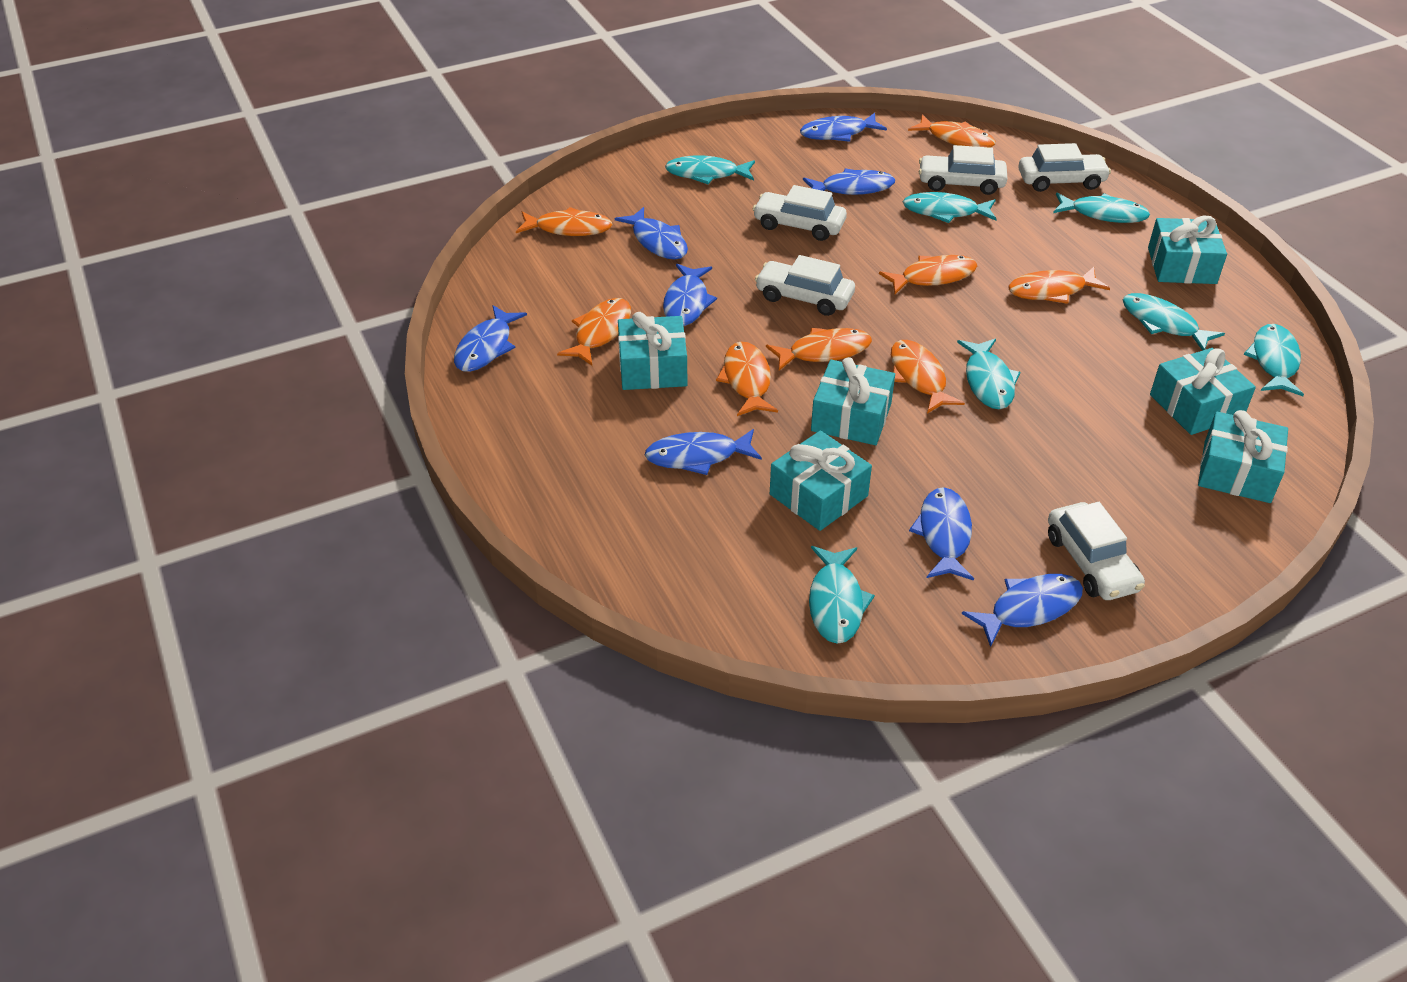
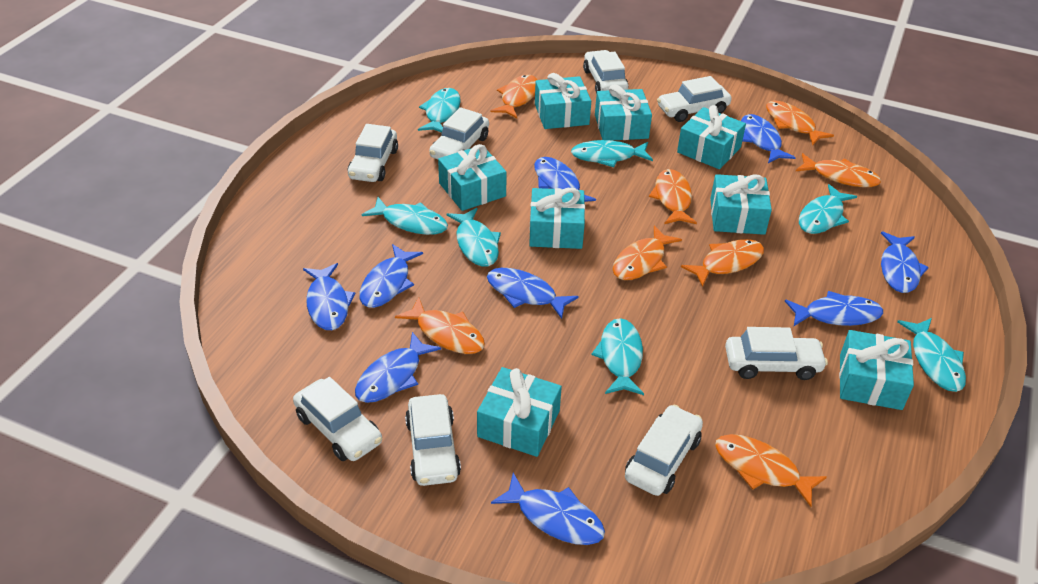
blue fish: [454,305,527,372] [615,207,688,259] [645,429,762,475] [663,264,717,326] [800,113,887,142] [803,168,895,195] [909,487,974,581] [962,574,1083,647] = 8 -> [303,263,356,330] [355,332,441,403] [359,244,423,308] [487,268,579,319] [491,473,605,545] [534,157,596,202] [741,114,796,163] [785,291,883,326] [881,231,929,293] = 9
turquoise gift: [618,312,687,390] [770,431,872,531] [811,357,895,445] [1148,215,1227,284] [1150,348,1256,435] [1198,410,1288,503] = 6 -> [438,144,507,211] [477,367,562,457] [529,188,585,249] [535,73,591,129] [595,84,652,141] [677,105,746,169] [710,174,772,235] [839,330,914,410] = 8
white car: [753,185,847,241] [755,255,855,316] [919,145,1007,195] [1018,143,1111,192] [1048,502,1145,600] = 5 -> [293,377,382,461] [347,124,398,182] [405,394,461,486] [429,107,489,159] [583,50,629,94] [625,404,703,496] [657,76,732,122] [725,327,828,380] = 8

